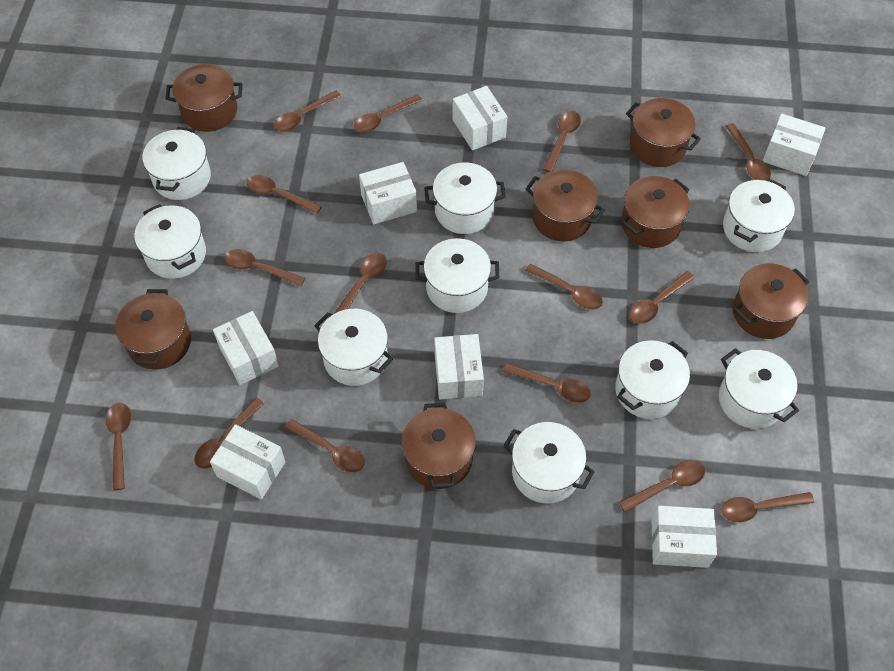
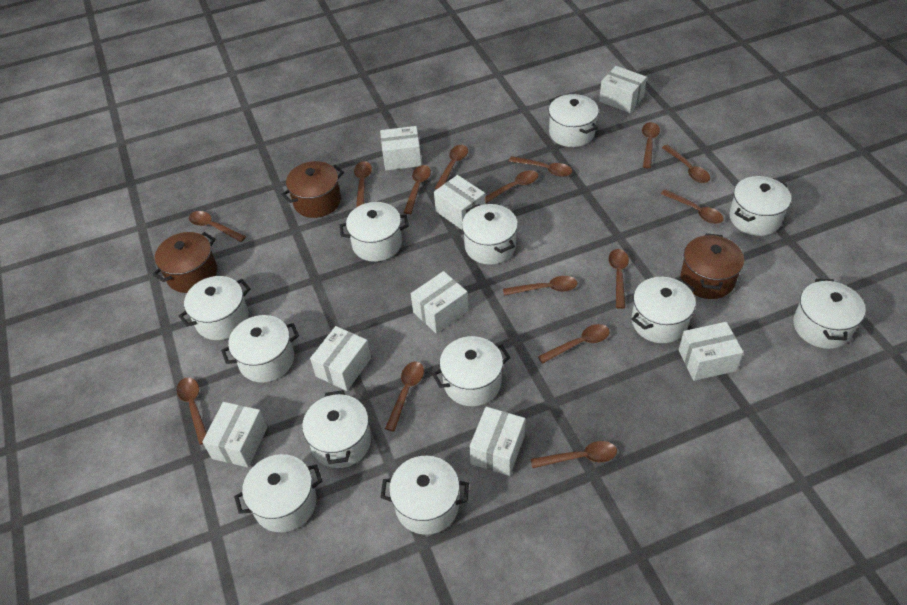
brown pot: [115,289,191,370] [165,64,243,132] [402,402,476,489] [526,169,605,241] [621,176,690,248] [626,98,701,167] [733,263,809,339] = 7 -> [152,232,217,293] [281,161,344,218] [681,233,744,299] = 3
white box: [210,424,285,500] [213,311,279,385] [359,162,417,225] [434,334,484,400] [453,86,507,151] [651,506,717,568] [763,113,826,176] = 7 -> [202,402,267,467] [310,326,371,391] [380,126,422,170] [411,271,468,333] [434,175,485,230] [469,406,525,476] [599,66,647,113] [679,322,743,381] = 8
white pot: [134,204,206,279] [142,127,211,200] [314,309,393,386] [415,238,499,313] [424,162,506,234] [503,422,595,504] [615,340,690,419] [719,348,799,429] [723,179,795,252] = 9 -> [179,276,251,340] [221,315,299,383] [234,454,322,532] [302,390,371,468] [340,202,409,262] [380,456,469,535] [432,336,511,406] [462,204,518,265] [549,94,599,147] [631,277,696,343] [729,176,791,236] [793,279,866,349] = 12

